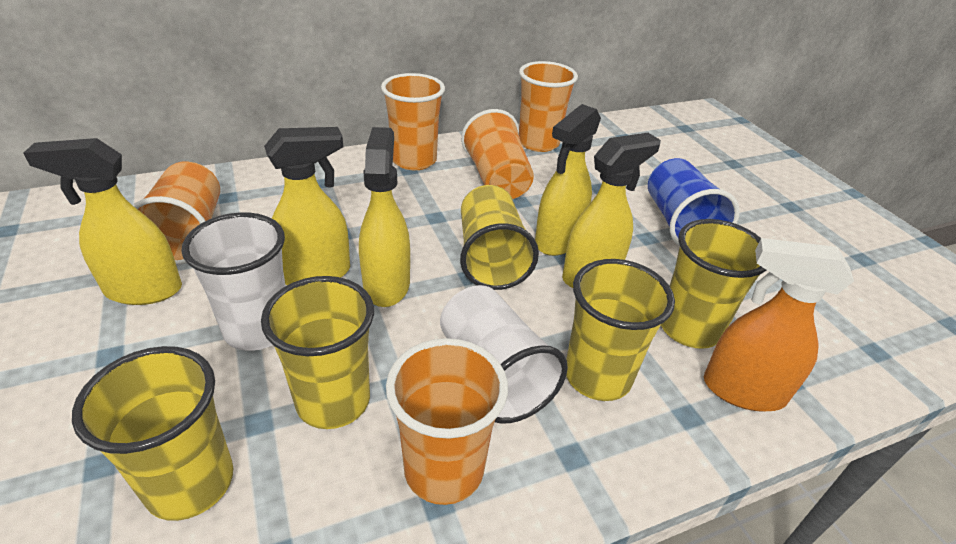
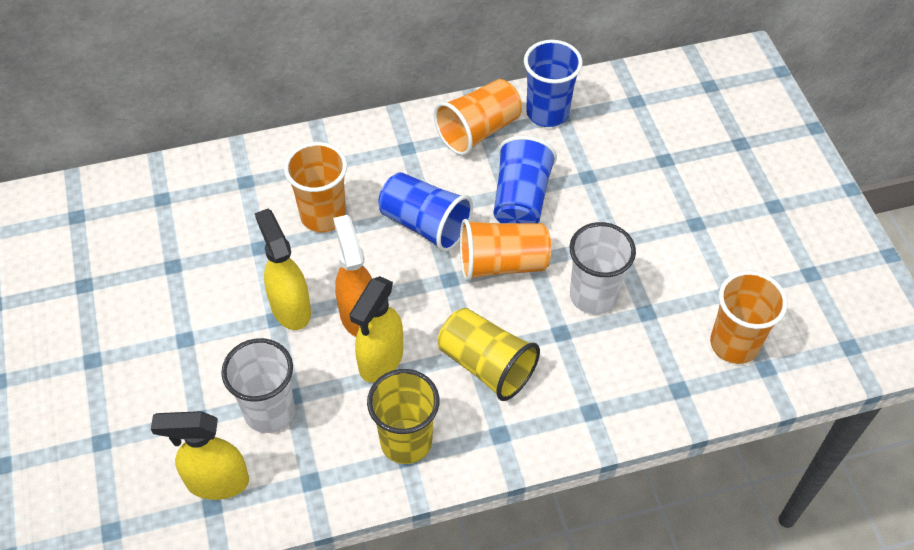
blue cup: [648,158,740,246] = 1 -> [378,172,473,252] [493,136,557,223] [524,40,583,127] = 3
orange cup: [133,161,220,265] [381,73,445,170] [386,338,508,505] [461,109,534,199] [519,61,578,152] = 5 -> [284,142,347,232] [434,79,522,156] [460,219,551,281] [710,271,788,364] = 4
yellow cup: [72,346,233,521] [261,276,374,429] [460,185,539,290] [566,259,675,401] [661,219,766,349] = 5 -> [367,369,439,464] [438,308,540,401] = 2
yellow spray bottle: [24,138,182,305] [264,127,350,285] [359,127,410,307] [535,104,601,256] [562,133,661,288] = 5 -> [151,411,249,500] [255,209,311,330] [349,276,403,383] = 3

